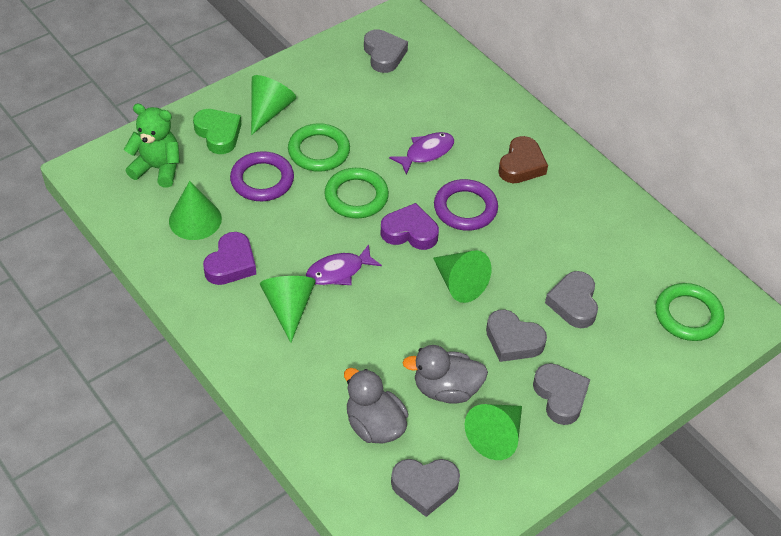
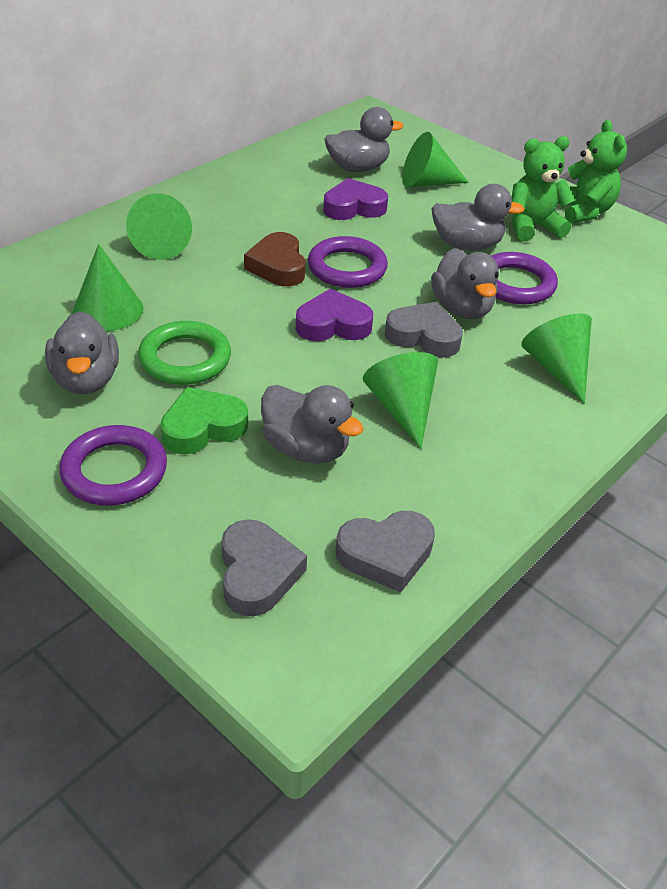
green ring: [288,123,350,172] [324,168,389,218] [655,283,725,341] = 3 -> [138,321,231,385] = 1
green teddy bear: [124,104,180,188] = 1 -> [511,136,575,242] [557,120,627,224] = 2
grey duck: [344,368,408,444] [402,345,488,404] = 2 -> [45,311,119,394] [261,385,363,464] [325,107,403,172] [431,184,525,251] [431,248,499,319] = 5
grey heart: [364,29,408,73] [391,459,460,517] [486,310,547,362] [533,363,591,425] [545,271,598,328] = 5 -> [221,519,307,617] [336,511,435,592] [385,302,463,357] = 3
purple fish: [306,244,382,285] [389,132,454,174] = 2 -> none = 0
purple ring: [230,151,294,201] [434,179,498,231] = 2 -> [59,425,167,505] [308,236,388,288] [491,252,558,304] = 3

